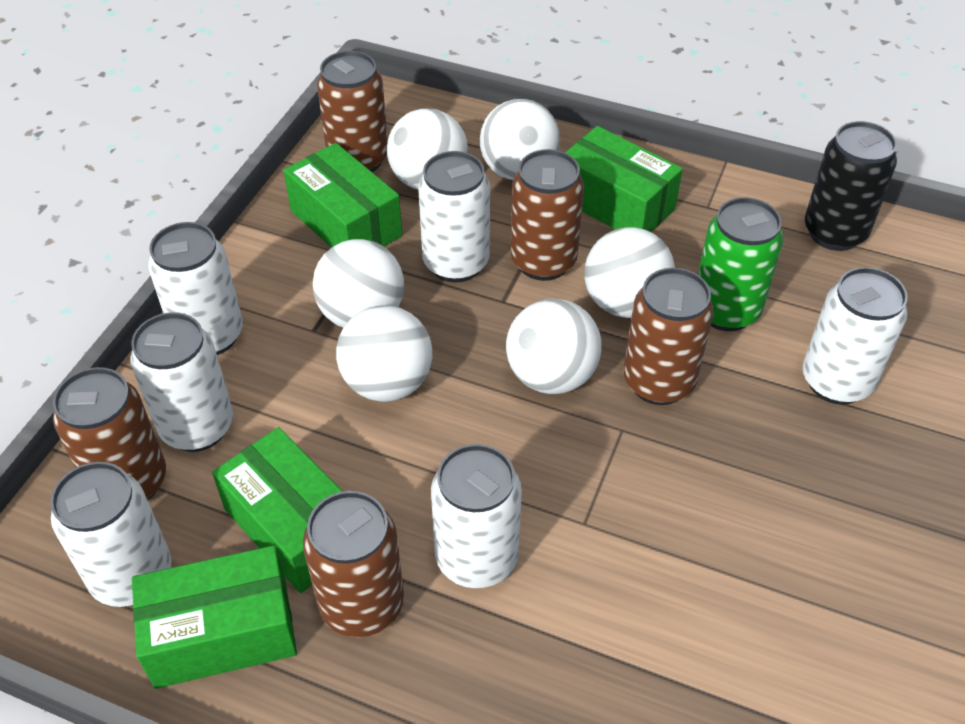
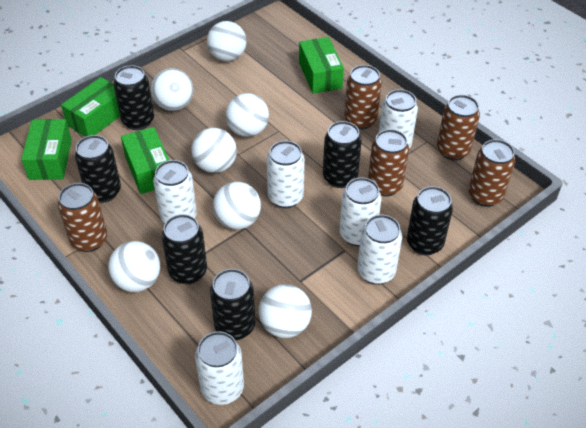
black can: [805,121,897,251] = 1 -> [75,135,121,203] [113,65,154,130] [162,214,207,284] [210,269,255,340] [323,121,362,188] [407,186,453,256] = 6
green can: [698,197,783,331] = 1 -> none = 0
white ball: [313,239,404,328] [336,306,432,402] [387,108,468,190] [480,99,560,180] [506,298,602,394] [584,227,675,318] = 6 -> [108,241,160,292] [151,68,193,111] [192,128,237,173] [207,21,247,61] [213,182,261,229] [226,93,269,137] [259,284,312,338] = 7

